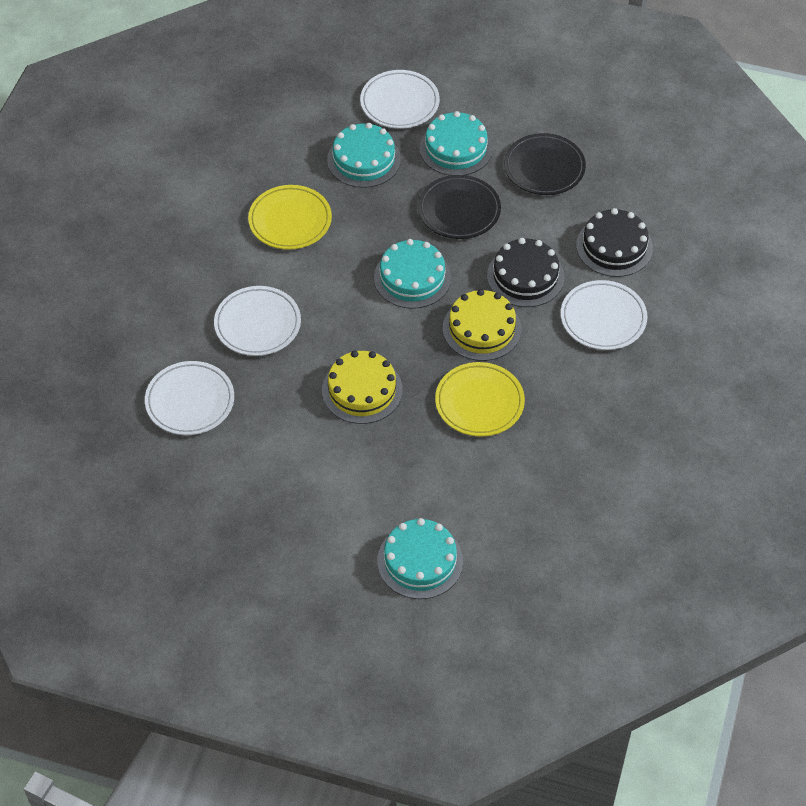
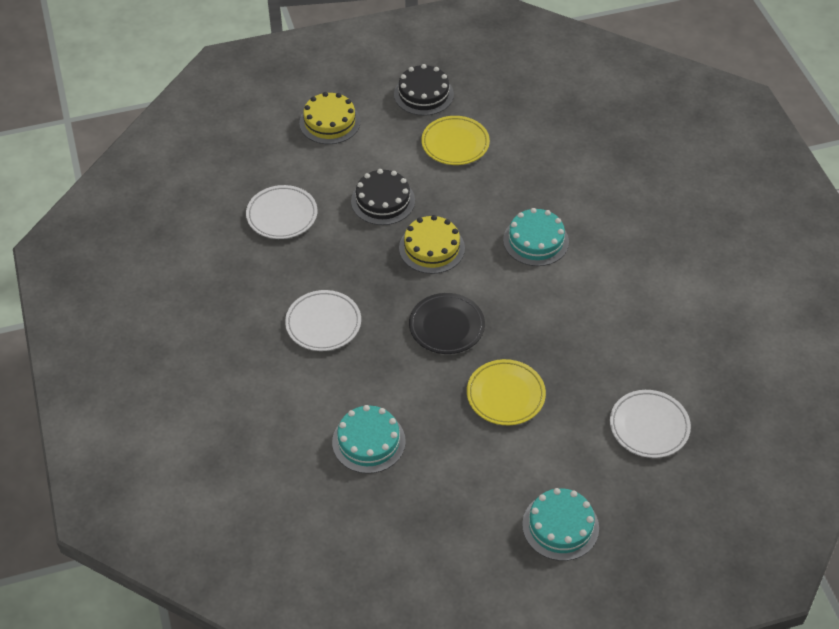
black plate: [418,175,501,239] [504,133,586,195] = 2 -> [409,293,485,354] = 1
turquoise cake: [327,123,401,188] [374,239,451,309] [377,518,463,599] [419,111,493,176] = 4 -> [332,405,406,474] [503,208,569,266] [522,488,599,561] = 3
white plate: [145,361,234,435] [214,286,301,356] [360,70,440,129] [561,280,647,350] = 4 -> [246,185,317,239] [285,290,361,351] [610,390,691,458] = 3

